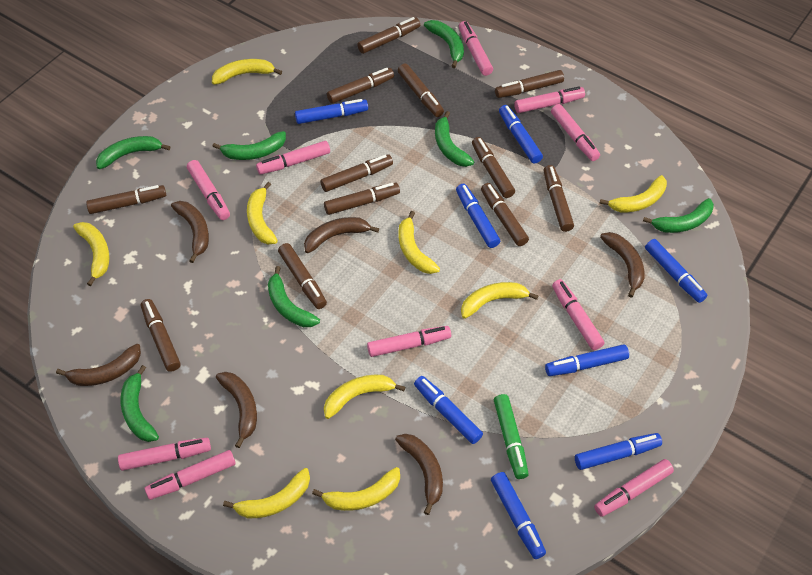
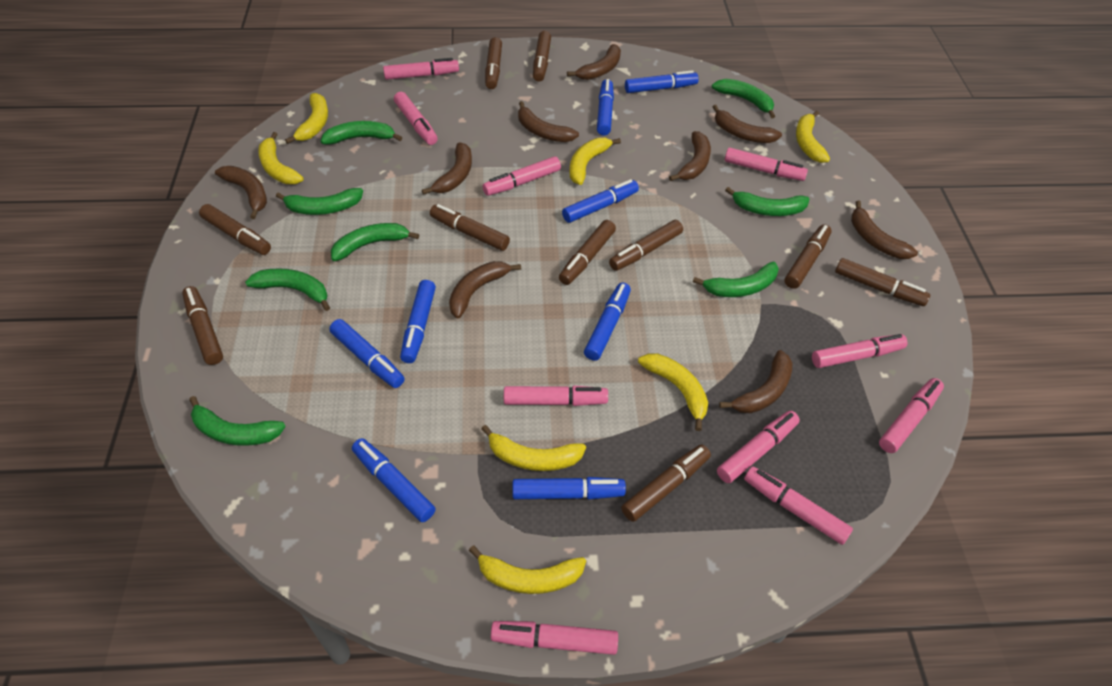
brown banana: [56,344,141,386] [171,201,209,263] [216,372,257,448] [304,217,379,253] [395,434,443,515] [600,232,645,298] = 6 -> [215,166,267,219] [422,143,472,195] [449,261,521,318] [518,101,579,142] [567,44,621,80] [669,131,711,181] [713,105,782,143] [719,350,793,413] [851,200,918,259] = 9
brown marker: [86,185,166,214] [141,299,181,372] [278,243,327,309] [320,154,393,192] [324,183,400,215] [327,68,394,104] [357,17,420,54] [398,63,444,117] [472,137,515,198] [481,183,529,246] [495,70,564,98] [544,165,574,232] = 12 -> [182,286,223,365] [199,204,271,255] [430,204,510,251] [485,37,502,89] [533,31,551,82] [559,220,616,285] [609,220,683,271] [621,444,711,522] [784,224,832,289] [835,258,930,306] = 10
green banana: [96,136,170,169] [121,365,159,442] [212,131,286,160] [268,266,320,327] [424,20,464,68] [435,111,474,167] [643,198,714,233] = 7 -> [189,396,286,446] [245,268,330,311] [276,188,363,215] [321,121,402,145] [331,223,419,261] [693,262,779,297] [712,79,775,118] [725,187,809,216] = 8
green marker: [494,394,529,479] = 1 -> none = 0
yellow banana: [73,222,110,286] [212,59,282,85] [223,468,310,518] [247,182,278,244] [312,467,400,511] [324,375,405,419] [398,211,440,274] [461,282,539,319] [600,175,667,213] = 9 -> [258,132,304,184] [285,93,328,144] [469,546,586,594] [481,425,586,471] [569,138,621,185] [638,353,708,431] [796,111,830,163] = 7

